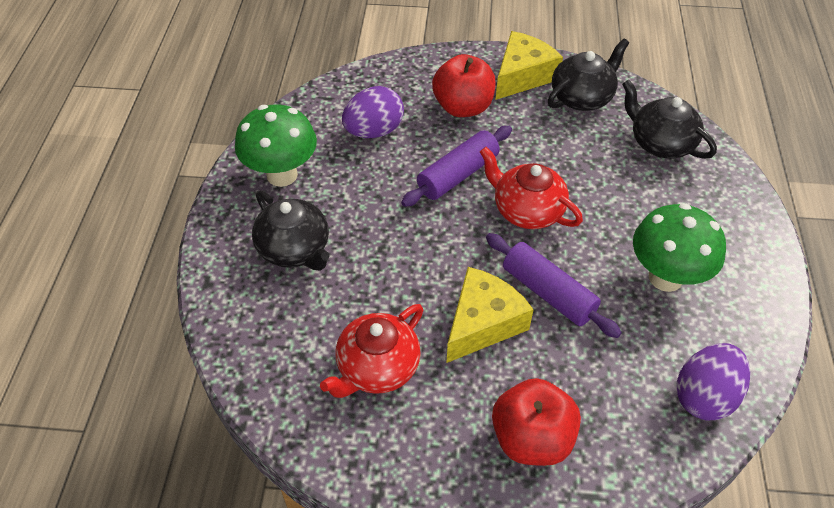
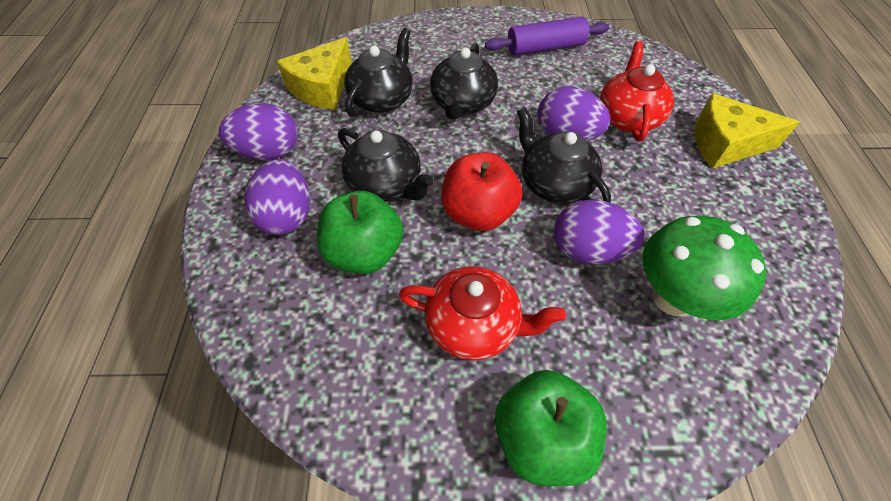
black teapot: [252,191,330,271] [548,39,629,111] [622,80,717,159] = 3 -> [338,128,434,202] [344,28,413,117] [430,43,498,120] [517,107,611,204] = 4
green apple: none = 0 -> [317,191,403,274] [495,370,607,486] = 2
green mushroom: [235,105,317,187] [633,203,726,292] = 2 -> [643,216,766,320] = 1
purple egg: [342,86,404,138] [677,343,750,420] = 2 -> [219,103,297,160] [244,159,310,235] [538,86,610,141] [554,200,644,264] = 4
purple rolling pin: [401,126,512,207] [486,233,622,338] = 2 -> [485,17,609,56] = 1
red apple: [432,54,496,117] [492,378,581,466] = 2 -> [442,152,522,231] = 1

